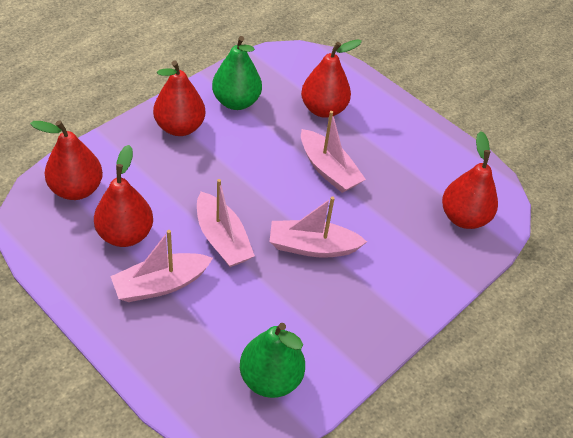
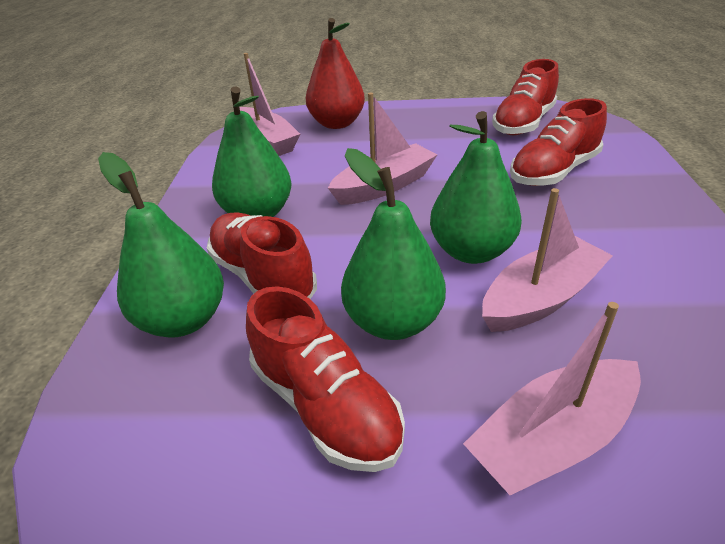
green pear: [212,36,262,110] [240,323,305,398] = 2 -> [98,152,224,338] [212,87,292,217] [341,148,446,340] [430,111,522,264] = 4
red pear: [30,120,103,200] [94,145,153,247] [153,60,205,136] [301,39,362,118] [442,131,498,229] = 5 -> [306,18,365,129] = 1
red shoe: none = 0 -> [207,212,317,299] [246,286,405,472] [492,59,559,135] [510,98,607,186] = 4

